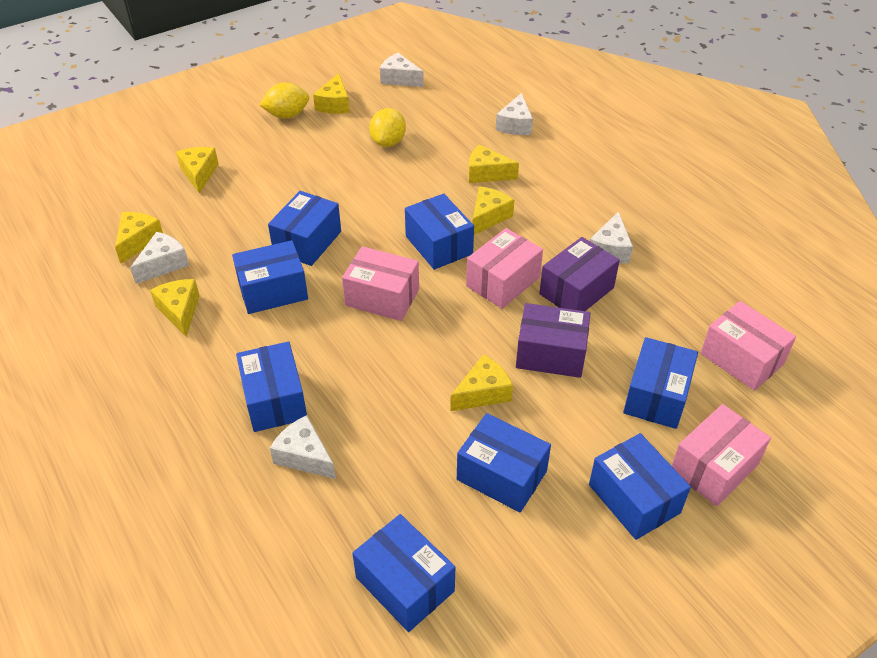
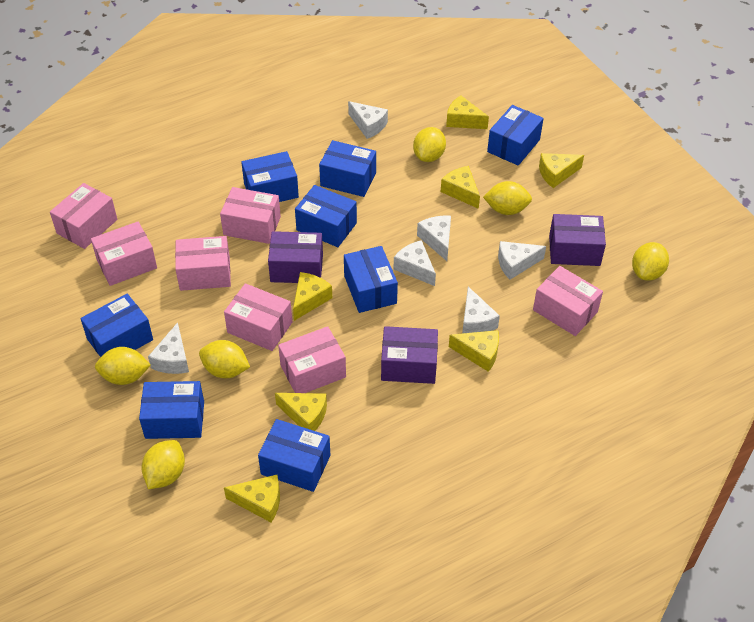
pink box: [342,246,419,321] [466,228,543,309] [671,404,771,506] [700,301,796,391] = 4 -> [50,183,117,249] [91,222,157,286] [175,236,231,291] [220,187,281,244] [224,283,292,351] [278,326,346,393] [533,266,603,336] = 7
purple box: [516,303,591,378] [539,237,620,311] = 2 -> [268,231,323,283] [381,326,438,384] [549,214,606,266] = 3
white cheese: [130,232,189,284] [270,415,336,479] [380,53,424,87] [496,93,533,135] [590,211,633,263] = 5 -> [148,322,189,374] [348,101,388,139] [394,240,436,286] [417,216,451,261] [462,287,500,333] [498,241,546,280] = 6
yellow lemon: [260,83,309,119] [369,108,406,147] = 2 -> [95,347,151,385] [141,440,185,489] [199,340,250,378] [413,127,446,162] [483,181,532,215] [632,242,669,281] = 6

